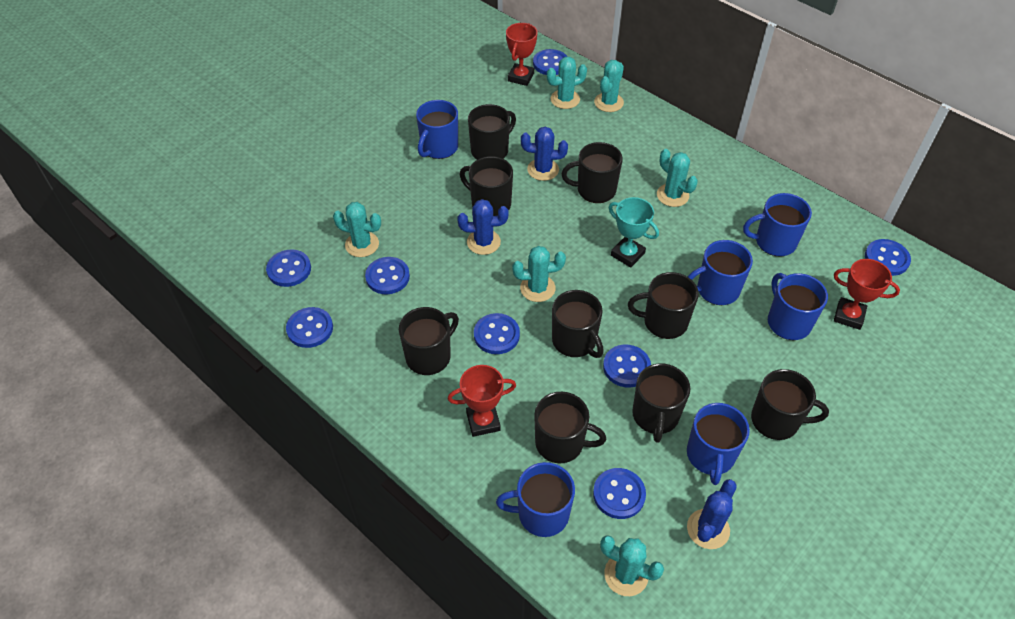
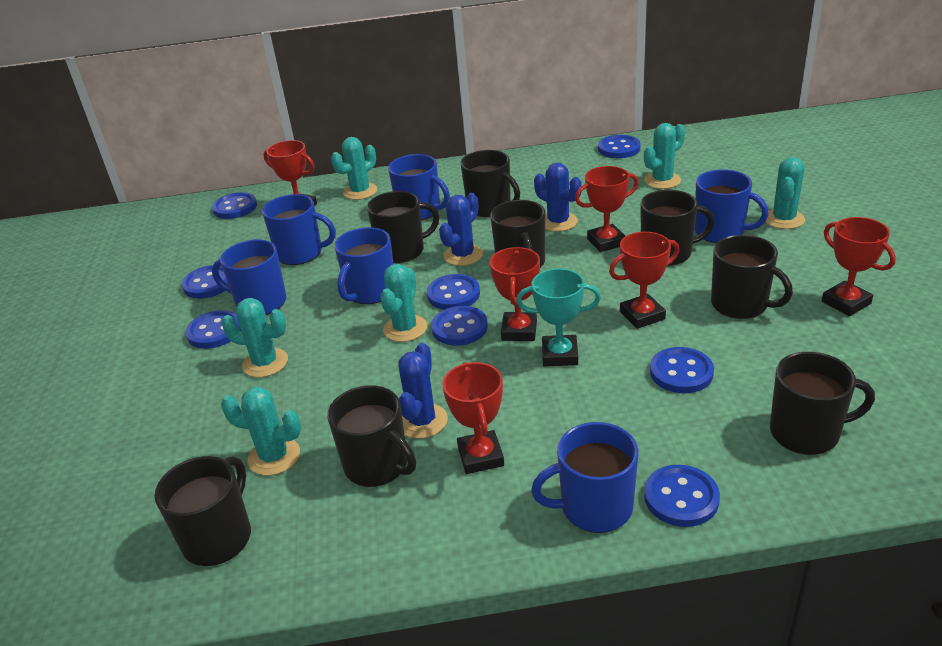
black mug: [399,307,459,375] [460,156,513,216] [468,104,516,160] [534,392,606,463] [552,290,604,358] [561,142,623,203] [628,272,699,339] [632,363,690,443] [751,369,829,440] = 9 -> [154,456,251,566] [327,385,416,487] [367,191,439,263] [461,150,520,217] [490,200,545,268] [641,190,715,266] [711,235,793,319] [770,352,875,455] = 8
red trophy: [448,365,516,437] [506,23,537,86] [834,259,900,330] = 3 -> [264,140,317,206] [442,362,504,474] [490,247,540,341] [575,166,639,252] [609,232,679,329] [822,217,896,316] = 6

